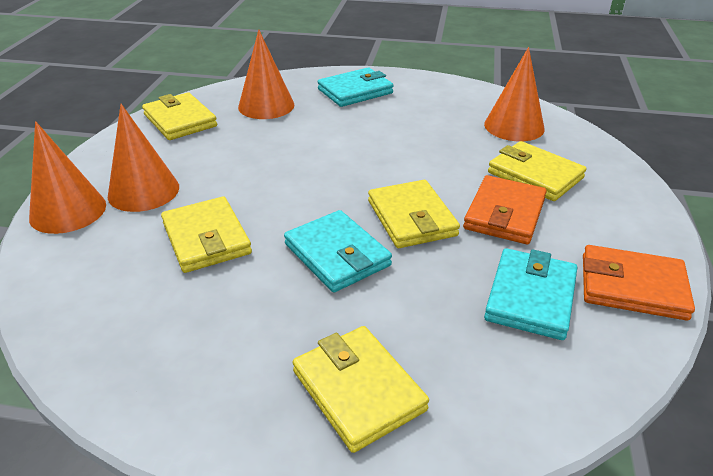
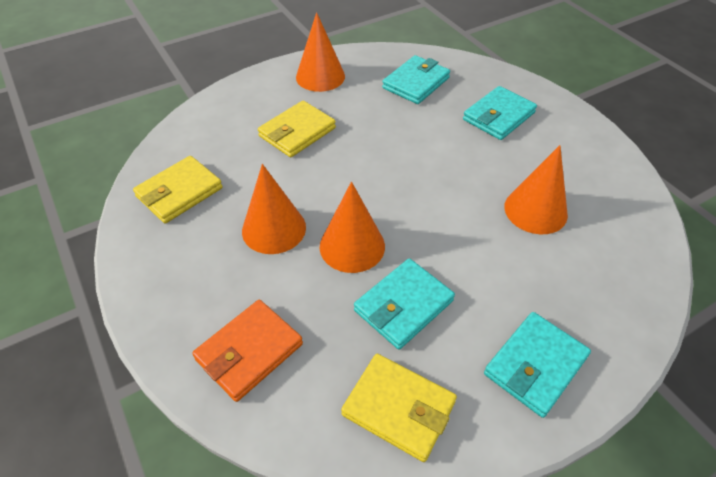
orange wallet: [463,175,547,244] [583,245,695,321] = 2 -> [192,300,303,402] = 1
turquoise wallet: [284,210,392,292] [318,68,394,107] [484,248,577,340] = 3 -> [354,258,455,350] [382,55,450,104] [463,86,537,140] [484,312,591,418] = 4
yellow wallet: [142,92,217,140] [161,197,252,273] [293,326,429,453] [368,180,460,248] [488,141,586,201] = 5 -> [133,156,223,223] [258,101,336,157] [341,354,457,462] = 3

